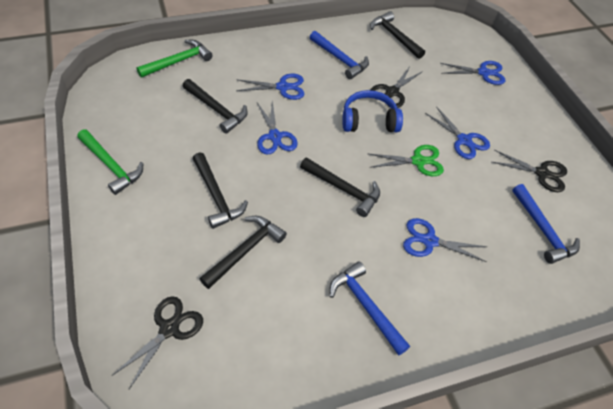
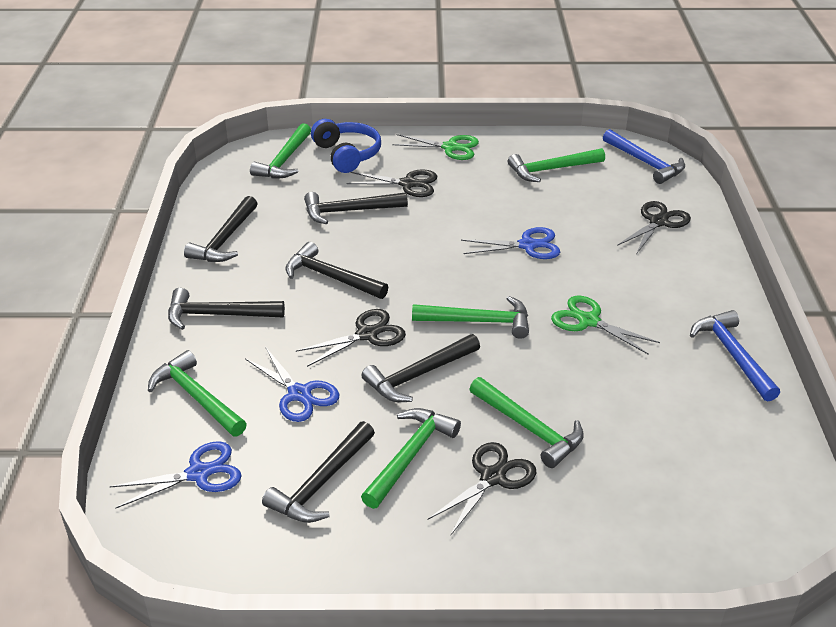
black hammer: [182,79,248,134] [193,152,248,229] [200,216,287,289] [300,157,380,217] [370,11,425,59] = 5 -> [168,288,285,330] [184,196,258,262] [262,421,375,523] [285,242,388,299] [304,192,408,224] [361,334,480,402] = 6
black scissors: [112,296,203,389] [370,67,423,108] [492,150,567,192] = 3 -> [296,309,406,367] [347,169,437,197] [428,442,536,536] [617,201,691,254] = 4
blue hammer: [310,31,369,79] [330,261,410,356] [512,184,580,264] = 3 -> [603,129,685,184] [690,310,780,402] = 2
blue scissors: [236,73,304,100] [257,101,298,155] [403,218,487,262] [425,106,490,159] [440,61,506,85] = 5 -> [109,441,242,509] [245,347,339,422] [461,227,560,259] = 3
green hammer: [77,129,143,195] [136,40,213,78] = 2 -> [148,350,247,436] [250,123,311,178] [361,408,461,509] [412,296,529,339] [469,377,583,468] [508,148,605,182] = 6
green scissors: [369,145,444,176] = 1 -> [392,134,479,160] [551,296,660,355] = 2

